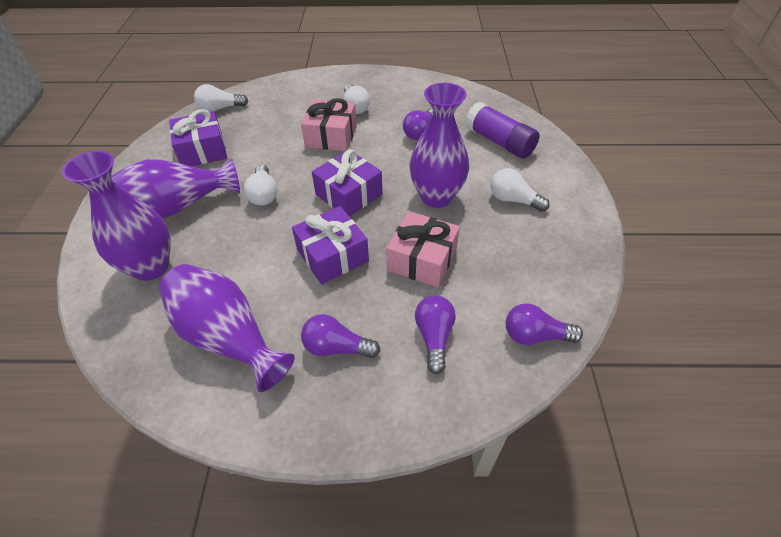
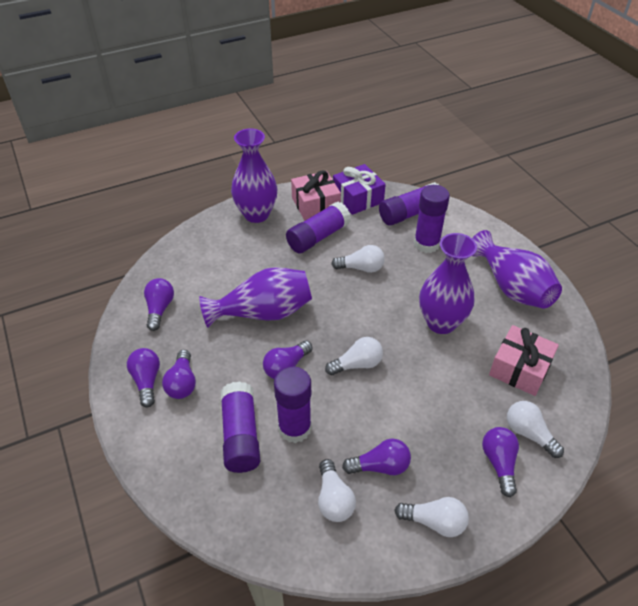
purple gift: [169,109,227,166] [292,206,369,284] [312,149,382,216] = 3 -> [333,164,386,215] = 1
purple glue stick: [465,102,540,159] = 1 -> [220,381,260,473] [274,367,312,443] [286,202,351,254] [379,182,439,226] [414,185,450,253] = 5
purple light bulb: [301,314,380,358] [403,108,433,140] [415,296,456,374] [506,303,583,345] = 4 -> [127,348,160,407] [144,278,174,331] [162,350,196,399] [263,340,312,379] [342,439,411,475] [482,427,519,497] = 6
white light bulb: [194,84,248,112] [244,165,277,206] [343,84,370,114] [490,168,550,212] = 4 -> [318,459,356,522] [325,337,383,375] [331,245,385,273] [394,497,469,537] [507,401,564,458] = 5

